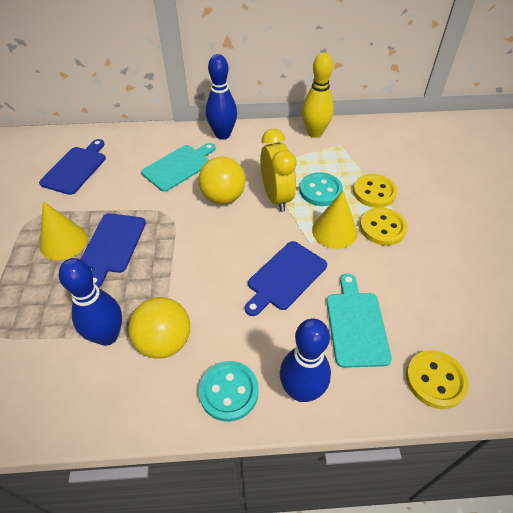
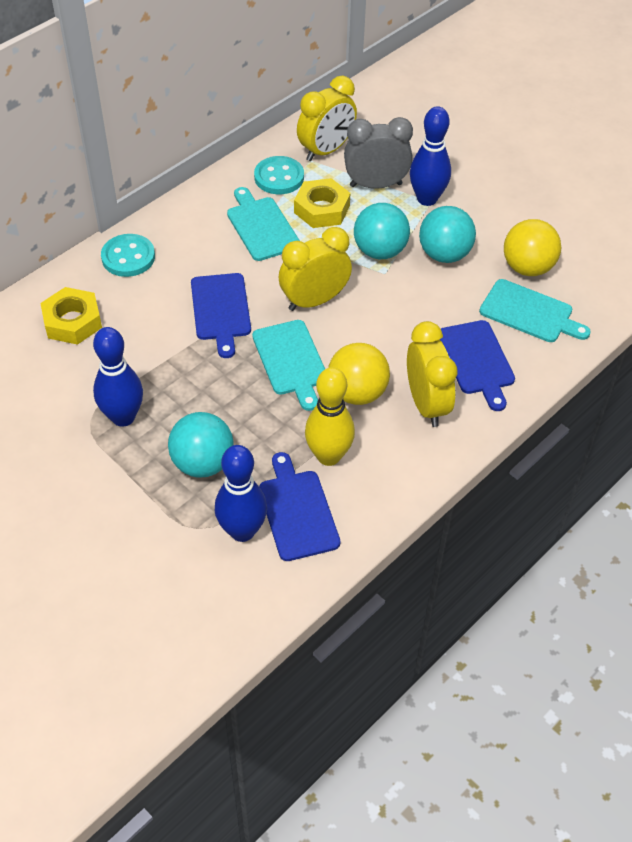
grey clock: none = 0 -> [344,117,413,189] = 1
turquoise ball: none = 0 -> [168,412,234,478] [354,203,410,259] [419,206,476,263] = 3
turquoise cutting board: [141,143,216,192] [327,274,392,368] = 2 -> [227,187,300,261] [252,320,325,411] [479,279,591,342] = 3
yellow button: [353,174,397,208] [360,207,408,246] [406,350,469,409] = 3 -> none = 0
yellow clock: [260,129,297,212] = 1 -> [279,227,352,311] [297,76,357,161] [407,321,457,427] = 3
yellow cone: [40,201,88,260] [312,191,358,249] = 2 -> none = 0
yellow nut: none = 0 -> [40,287,102,345] [294,178,350,228] = 2

